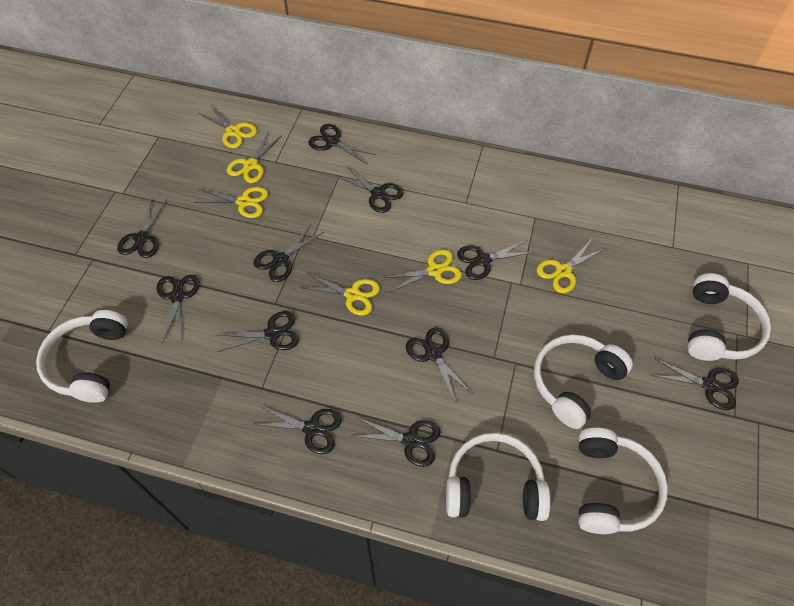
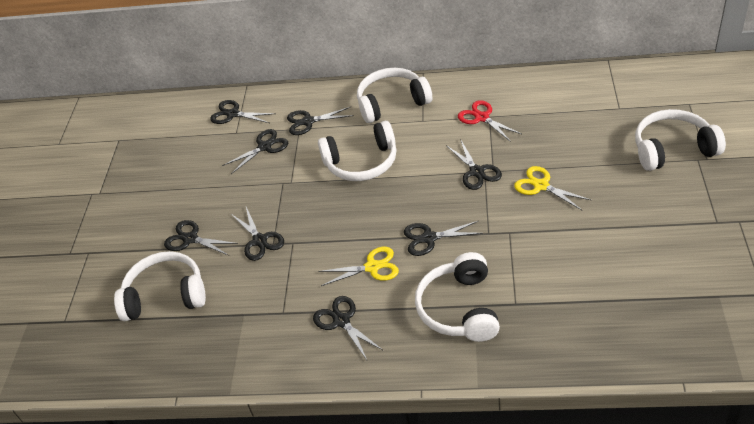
black scissors: [117,198,167,258] [157,275,200,342] [218,311,299,352] [252,406,342,454] [253,224,323,282] [308,124,376,164] [336,166,404,213] [352,417,441,467] [406,328,472,402] [457,240,535,280] [651,358,739,410] = 11 -> [164,220,238,256] [210,100,276,124] [222,129,288,174] [231,207,284,261] [287,107,354,135] [313,296,384,360] [404,221,483,256] [446,139,502,190] = 8
red scissors: none = 0 -> [458,100,522,142] = 1
yellow scissors: [194,187,268,218] [199,105,257,148] [227,131,282,183] [300,272,380,315] [382,249,462,292] [537,239,606,293] = 6 -> [318,247,399,286] [514,166,591,210] = 2

